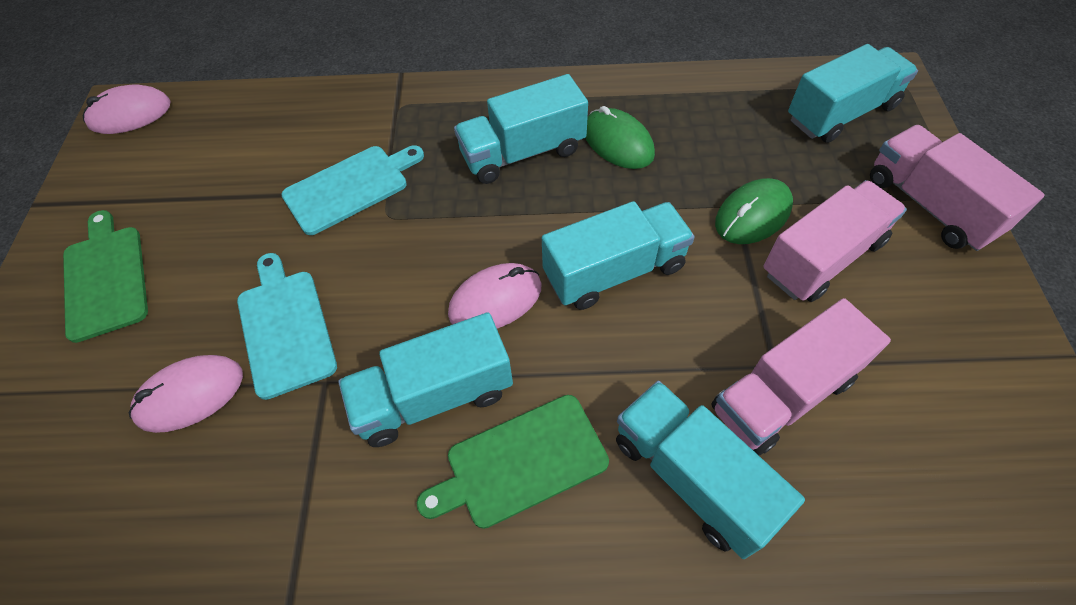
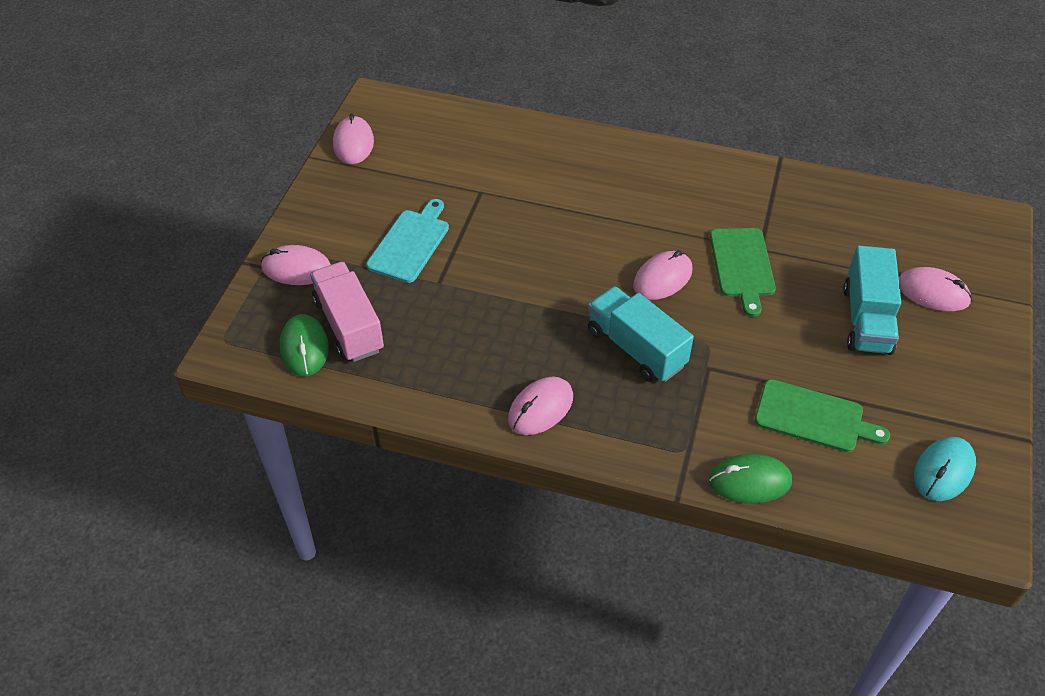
pink mouse: [83,85,171,134] [129,355,243,433] [448,263,542,329] = 3 -> [261,245,331,285] [333,113,374,164] [508,377,573,435] [633,250,692,300] [899,267,972,311] = 5
pink truck: [711,298,891,455] [764,180,907,302] [870,125,1045,251] = 3 -> [310,262,384,362] = 1
turquoise cutting board: [237,253,337,400] [281,145,424,235] = 2 -> [366,199,449,283] = 1
turquoise mouse: none = 0 -> [914,437,976,501] = 1
turquoise truck: [338,312,513,447] [454,74,588,184] [542,201,695,310] [616,381,805,559] [788,44,918,143] = 5 -> [588,286,694,382] [843,246,901,355] = 2

